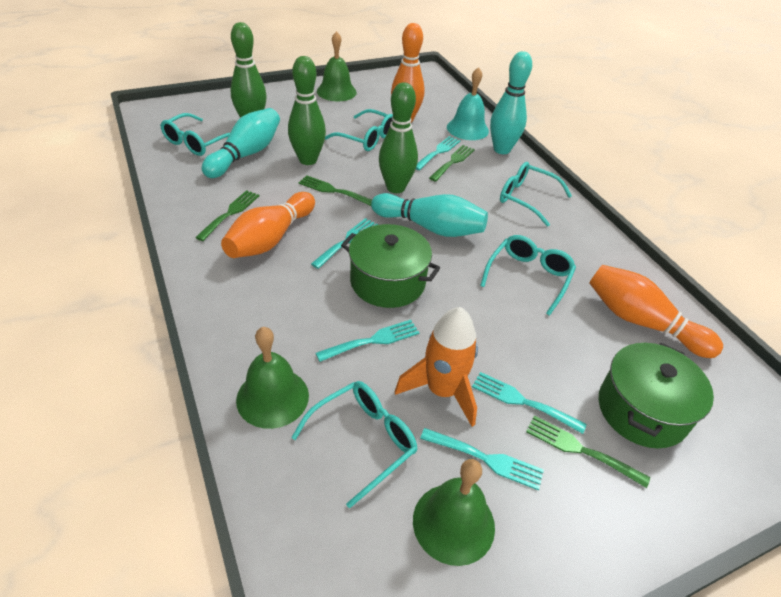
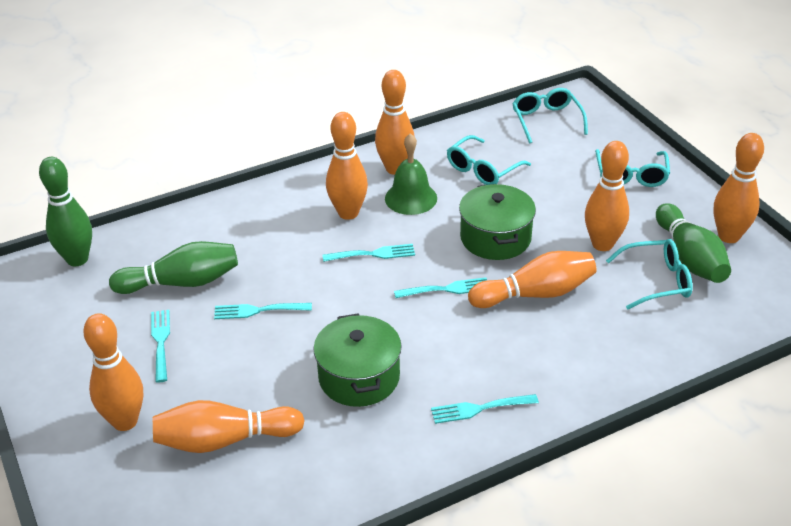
green bell: [236,327,309,429] [317,31,357,101] [413,459,495,566] = 3 -> [385,133,437,215] = 1
green fork: [195,190,259,241] [298,175,372,206] [429,145,475,182] [526,415,650,488] = 4 -> none = 0
orange bowling pin: [221,192,315,258] [391,23,425,123] [589,265,723,358] = 3 -> [83,313,143,431] [153,400,305,453] [326,112,368,220] [375,70,415,175] [468,251,597,308] [585,141,629,251] [714,133,764,243] = 7
orange rocket: [395,307,478,427] = 1 -> none = 0
turquoise bell: [447,67,489,140] = 1 -> none = 0
turquoise bowling pin: [202,108,280,178] [371,193,488,237] [490,51,532,154] = 3 -> none = 0
turquoise glasses: [160,113,230,156] [291,381,418,508] [325,109,393,151] [480,235,576,316] [500,162,572,227] = 5 -> [447,135,531,185] [512,88,588,143] [595,149,670,187] [606,239,693,309] = 4

